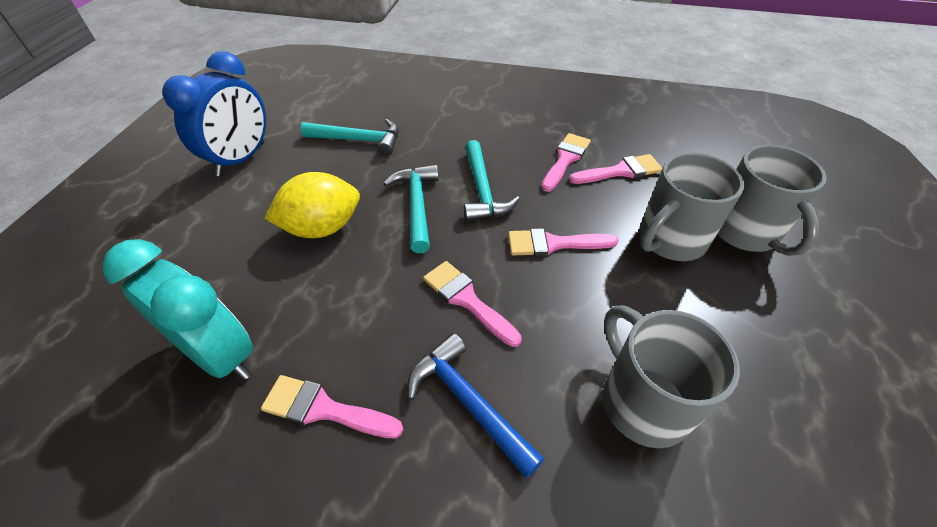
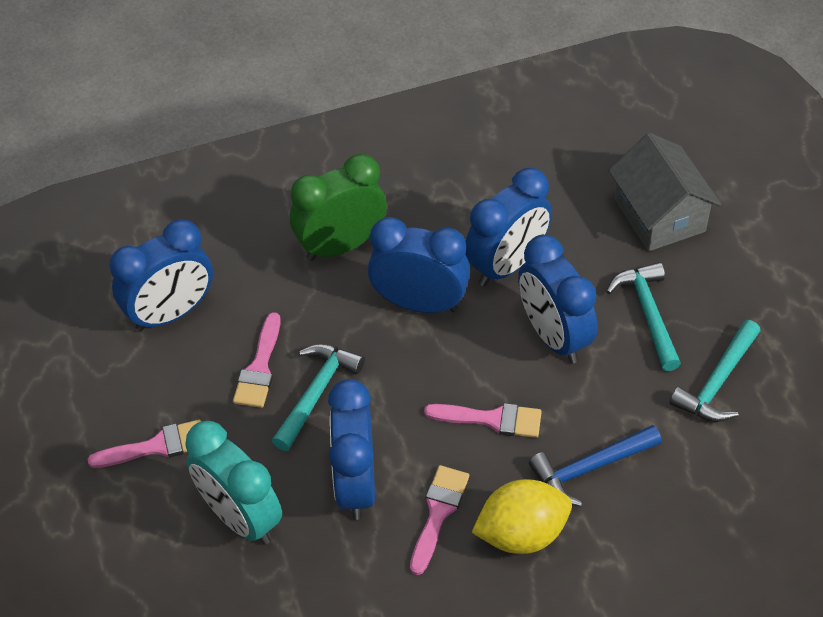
blue clock: [162,51,266,176] = 1 -> [109,219,213,332] [328,379,375,520] [368,217,470,313] [465,168,552,286] [518,235,597,363] = 5
green clock: none = 0 -> [290,154,387,261] = 1
grey house: none = 0 -> [608,133,721,251] = 1
grey mug: [603,306,740,448] [639,152,744,261] [718,145,827,256] = 3 -> none = 0
pink brush: [261,375,403,438] [423,261,522,347] [508,228,619,256] [541,133,591,192] [569,154,662,184] = 5 -> [88,420,201,468] [233,312,281,408] [410,465,469,575] [424,403,542,438] = 4

